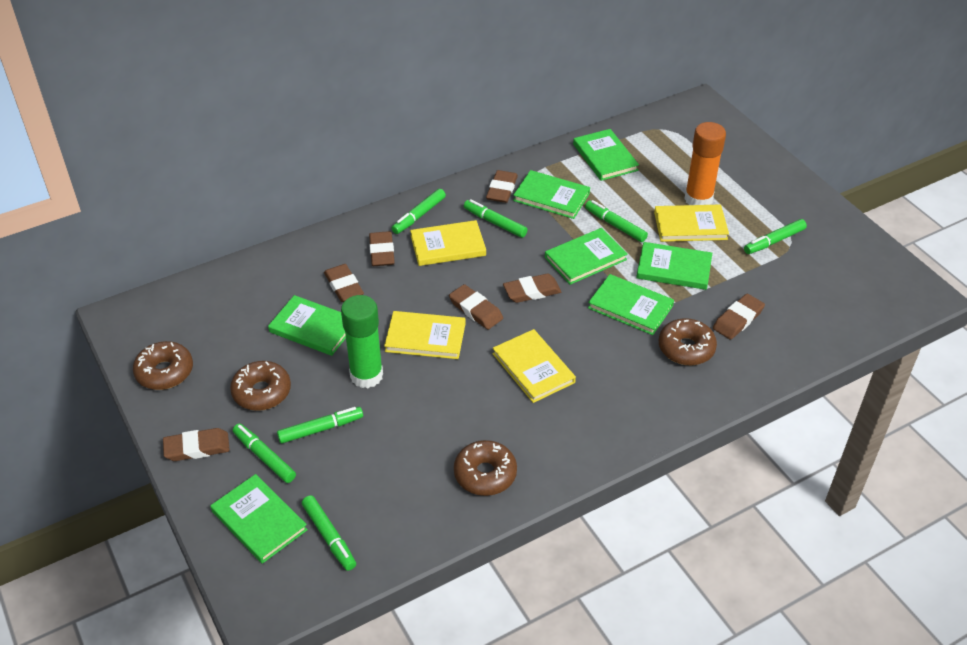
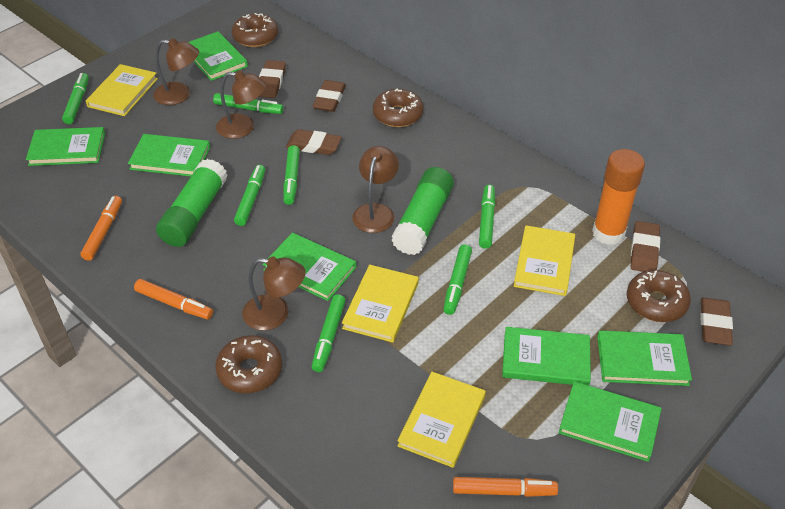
brown eraser: [163,428,230,461] [324,264,364,302] [369,231,395,266] [449,284,503,330] [486,170,518,203] [503,274,561,303] [713,294,765,340] = 7 -> [259,60,286,98] [286,129,342,155] [313,80,346,112] [631,221,660,272] [700,298,733,346] = 5
brown lamp: none = 0 -> [153,38,199,105] [216,70,267,139] [242,256,306,331] [352,146,399,233] = 4
green glue stick: [341,295,383,388] = 1 -> [156,159,228,247] [391,167,454,255] = 2
orange marker: none = 0 -> [80,196,122,261] [134,279,213,320] [453,477,558,497] = 3

